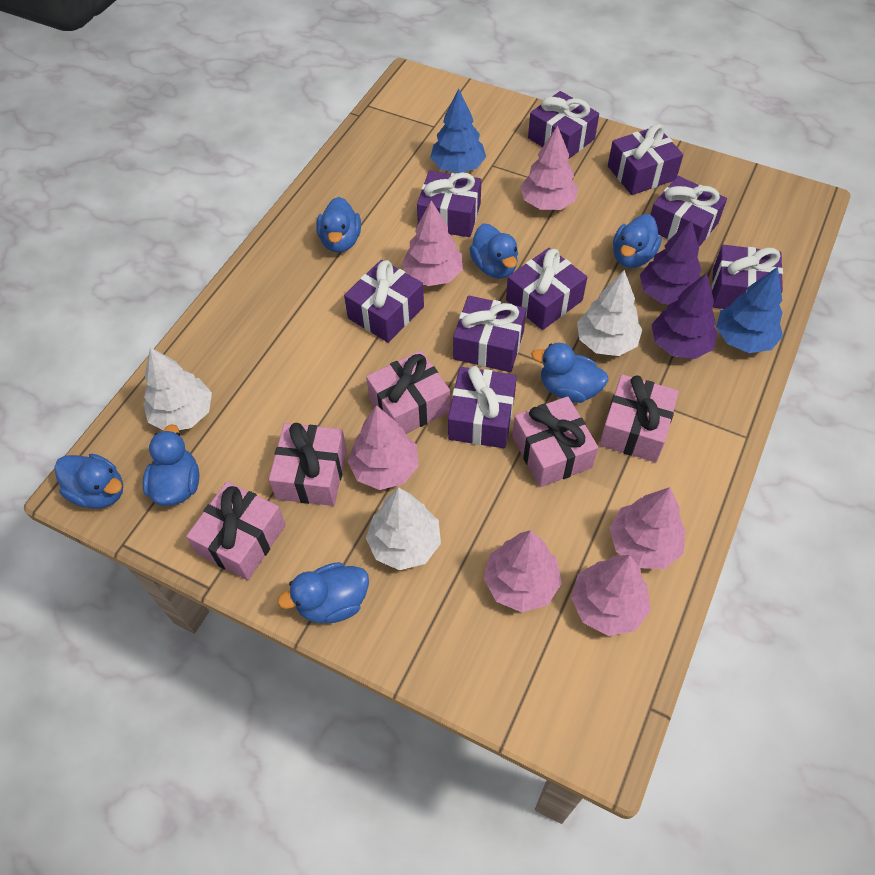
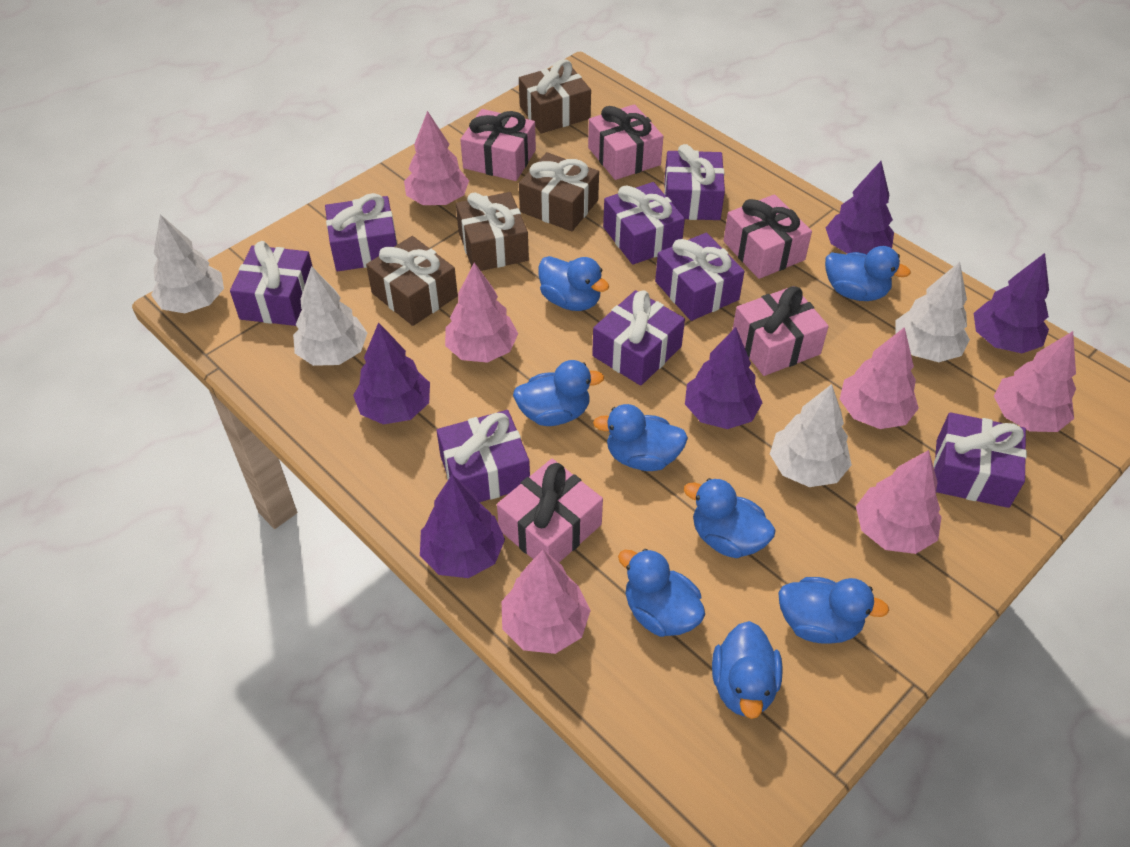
blue duck: [54,454,123,509] [143,424,200,506] [278,562,369,623] [316,197,361,253] [469,224,518,279] [531,343,608,403] [613,214,662,268] = 7 -> [513,360,604,426] [538,256,609,311] [593,404,688,471] [618,549,705,637] [684,478,776,558] [712,621,783,719] [778,577,889,644] [825,246,911,301] = 8
blue tree: [430,89,486,173] [716,267,783,353] = 2 -> none = 0
brown gift: none = 0 -> [366,236,458,326] [456,192,529,271] [519,59,591,133] [519,152,599,231] = 4
purple gift: [344,260,424,343] [417,171,481,237] [448,366,517,448] [453,296,526,372] [506,248,587,330] [528,91,599,159] [608,124,683,195] [651,176,727,247] [712,245,783,309] = 9 -> [230,241,313,326] [325,193,397,271] [437,410,530,502] [592,290,685,386] [603,182,685,265] [655,233,744,321] [664,144,725,220] [934,412,1027,508] = 8
purple tree: [640,219,702,304] [652,273,718,359] = 2 -> [353,322,430,425] [420,475,505,578] [685,327,762,429] [826,161,894,254] [973,253,1049,353] = 5
white tree: [143,347,212,431] [366,487,441,570] [577,270,643,356] = 3 -> [151,214,224,313] [293,266,367,366] [770,384,852,487] [895,262,970,362] = 4

